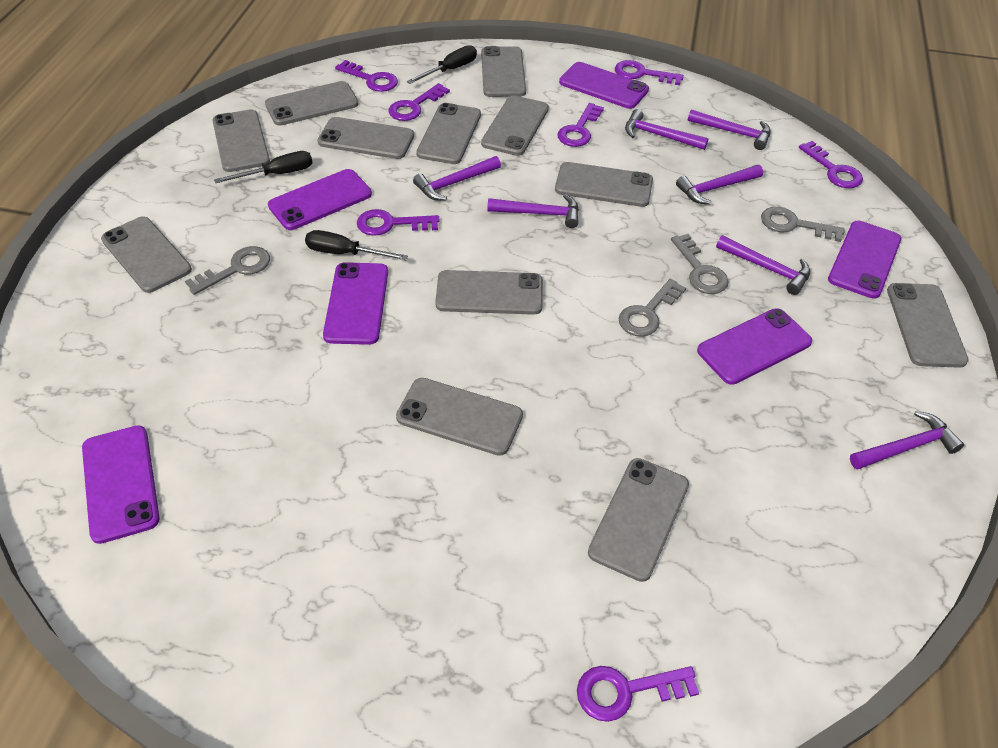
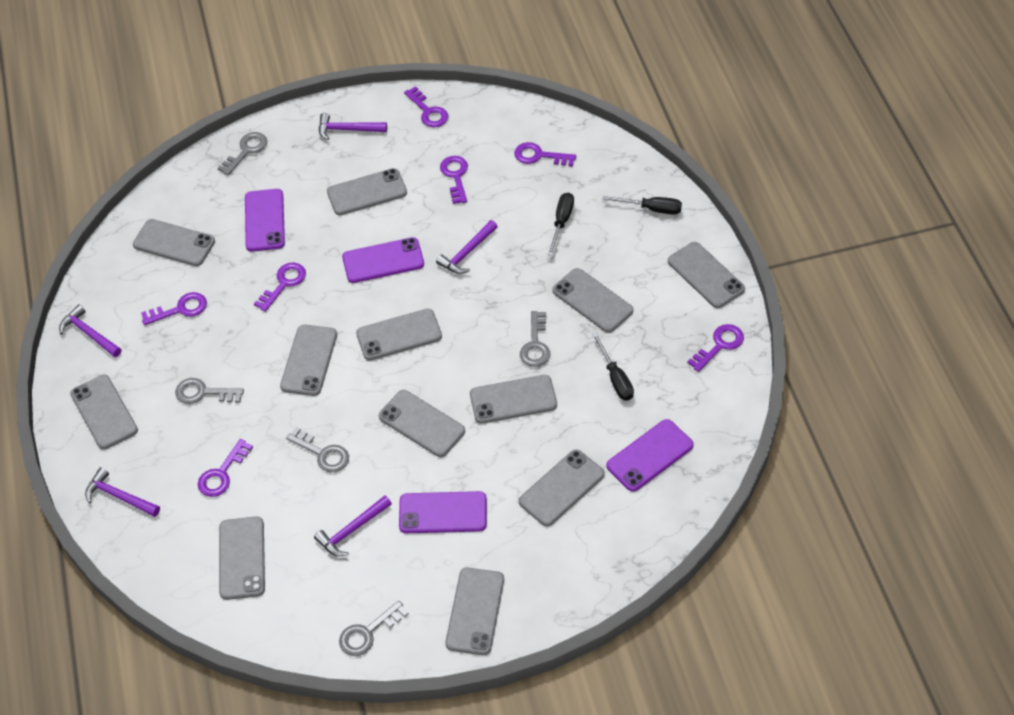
grey key: [185,246,270,295] [619,279,686,337] [671,234,729,294] [761,207,845,242] = 4 -> [175,378,244,404] [218,132,267,175] [286,427,349,473] [339,601,409,656] [520,311,550,367] = 5
purple hammer: [413,156,501,200] [487,194,579,228] [625,109,709,150] [676,165,763,205] [688,109,771,150] [716,235,810,295] [850,411,964,470] = 7 -> [59,304,121,357] [85,467,160,517] [314,495,392,556] [319,113,387,140] [436,220,498,274] = 5
purple phone: [82,425,160,544] [268,169,372,230] [323,262,388,345] [559,62,649,109] [697,308,812,385] [828,221,901,299] = 6 -> [245,189,285,252] [342,237,424,283] [399,491,487,533] [606,419,694,492] = 4

